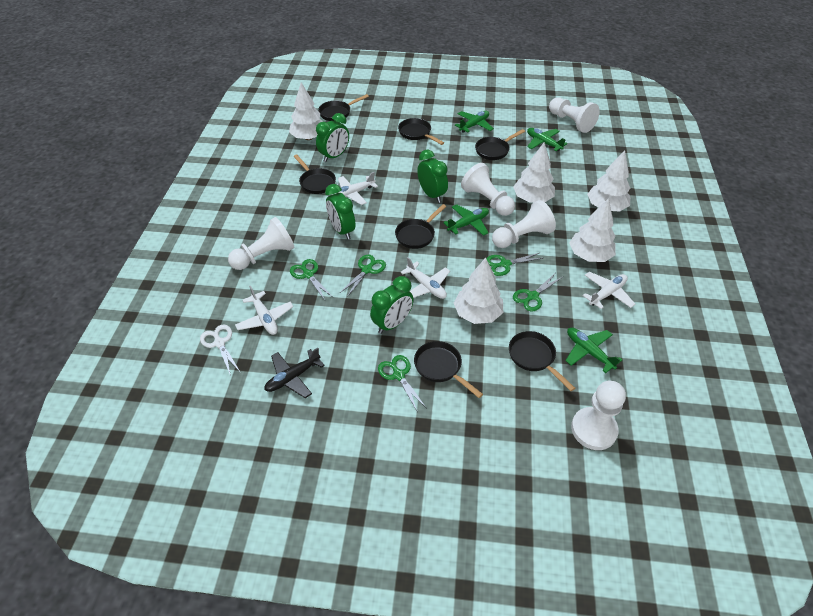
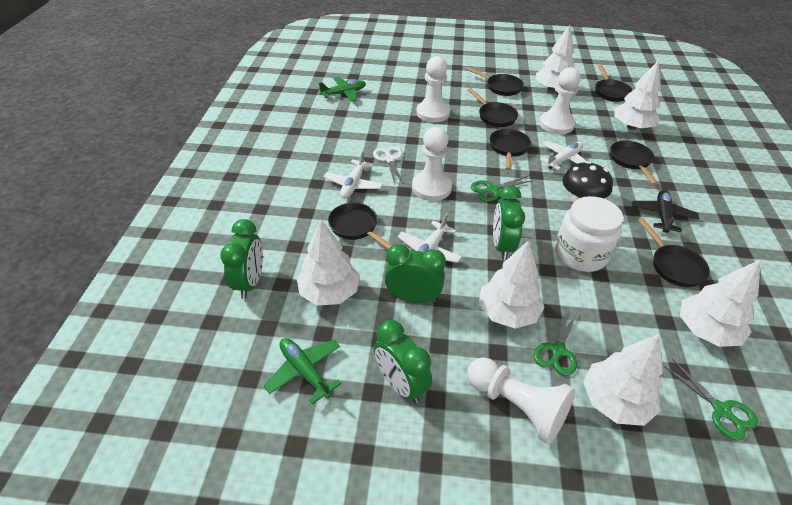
black mushroom: none = 0 -> [563,161,613,202] = 1
green plane: [443,204,489,236] [455,111,494,133] [527,128,567,151] [565,328,622,373] = 4 -> [264,338,341,404] [318,77,366,101] = 2
green scissors: [290,259,333,300] [340,255,386,297] [378,355,426,411] [486,252,543,276] [513,274,562,311] = 5 -> [471,176,532,202] [534,307,579,376] [664,359,758,441] = 3
white jar: none = 0 -> [555,196,623,272] = 1
white pawn: [228,217,294,270] [461,163,515,216] [492,200,556,248] [549,97,600,133] [571,381,626,450] = 5 -> [412,127,452,201] [416,56,450,122] [467,357,575,444] [539,67,581,134] = 4
white plane: [235,285,293,335] [332,172,378,205] [400,257,450,299] [583,272,635,309] = 4 -> [324,150,383,198] [398,213,462,263] [540,141,587,170] = 3
white tree: [289,82,323,140] [454,258,503,324] [513,142,555,202] [569,198,616,262] [587,150,630,211] = 5 -> [297,220,360,305] [479,241,545,328] [536,25,575,92] [583,334,663,426] [614,60,661,130] [680,260,760,347] = 6

